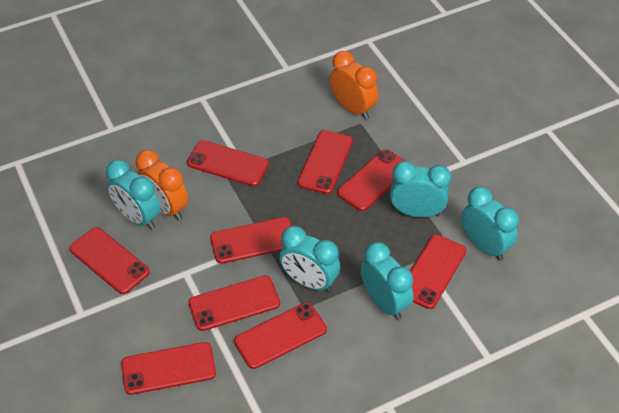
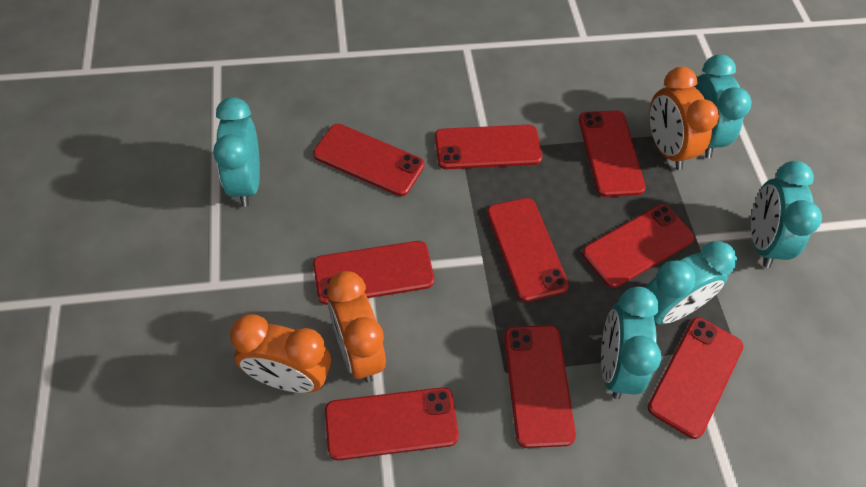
orange clock: [135,150,188,220] [330,51,378,119] = 2 -> [230,314,331,393] [327,271,386,383] [649,67,719,170] = 3

